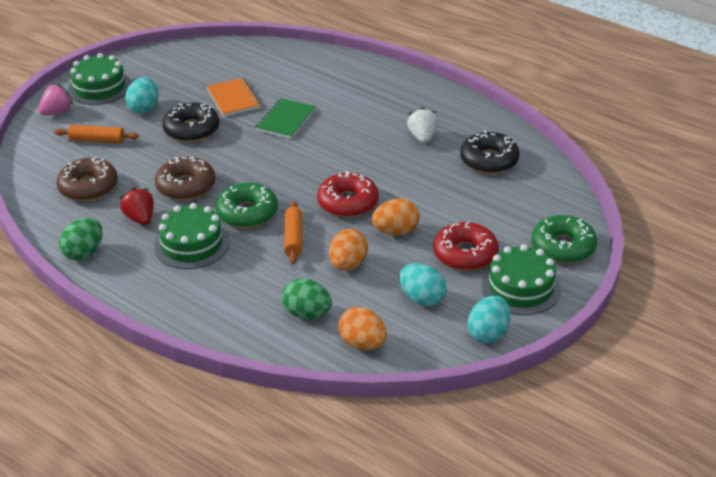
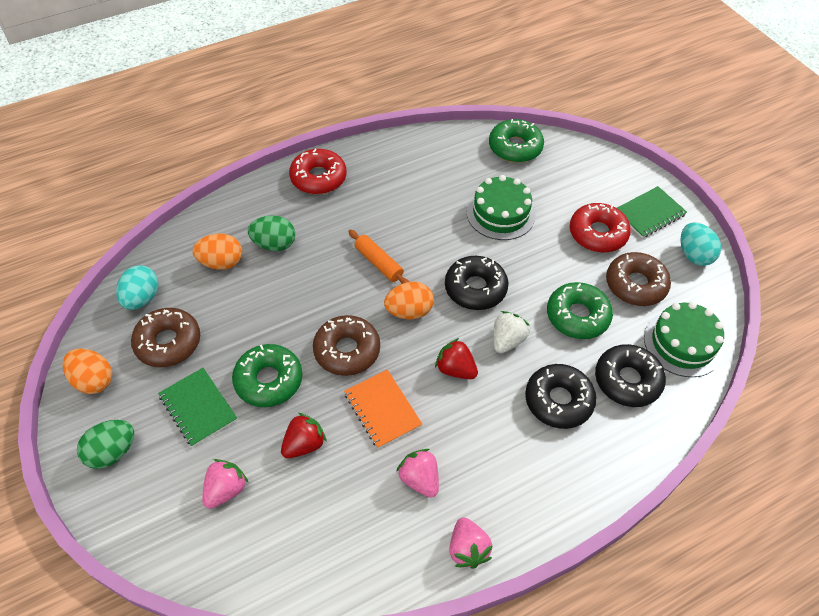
black donut: [163,103,220,142] [460,130,520,174] = 2 -> [445,256,509,310] [525,364,596,429] [595,344,666,407] = 3
brown donut: [56,157,118,201] [155,157,216,200] = 2 -> [131,308,200,367] [313,315,380,376] [606,252,671,306] = 3
green cake: [68,53,131,105] [154,203,230,269] [481,244,561,315] = 3 -> [467,175,536,240] [644,302,724,377] = 2
green donut: [216,182,278,228] [532,215,597,263] = 2 -> [232,344,302,407] [489,119,544,163] [547,282,613,339] = 3
green notebook: [255,98,316,139] = 1 -> [158,368,237,447] [617,186,687,238] = 2
orange rolling pin: [54,125,139,143] [284,201,302,264] = 2 -> [348,230,409,284] = 1
pink strawberry: [38,84,73,115] = 1 -> [202,459,249,509] [396,449,439,498] [449,517,493,569] = 3
red strawberry: [119,187,154,225] = 1 -> [281,413,327,458] [435,338,478,379] = 2
turquoise egg: [125,77,159,114] [399,263,447,306] [468,296,510,343] = 3 -> [116,265,158,310] [680,222,721,266] = 2

